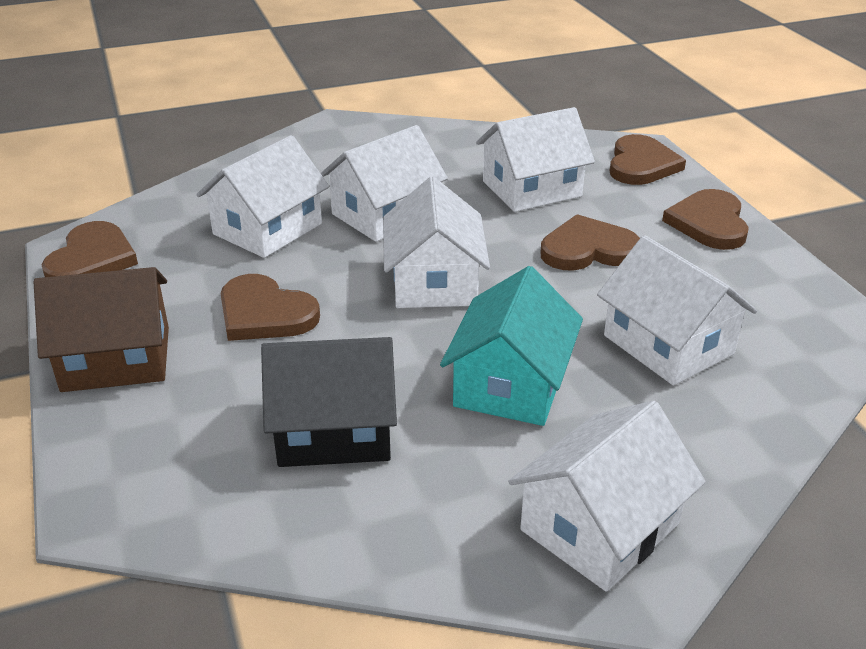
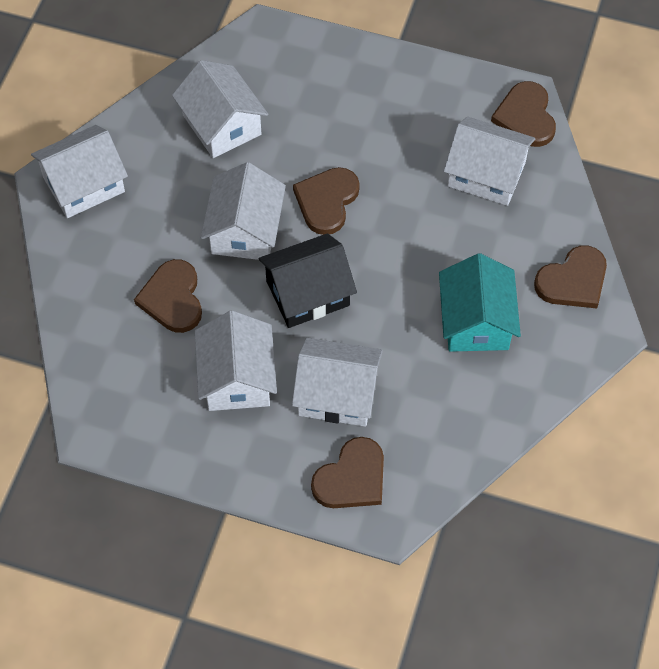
brown house: [34,267,169,392] = 1 -> none = 0

